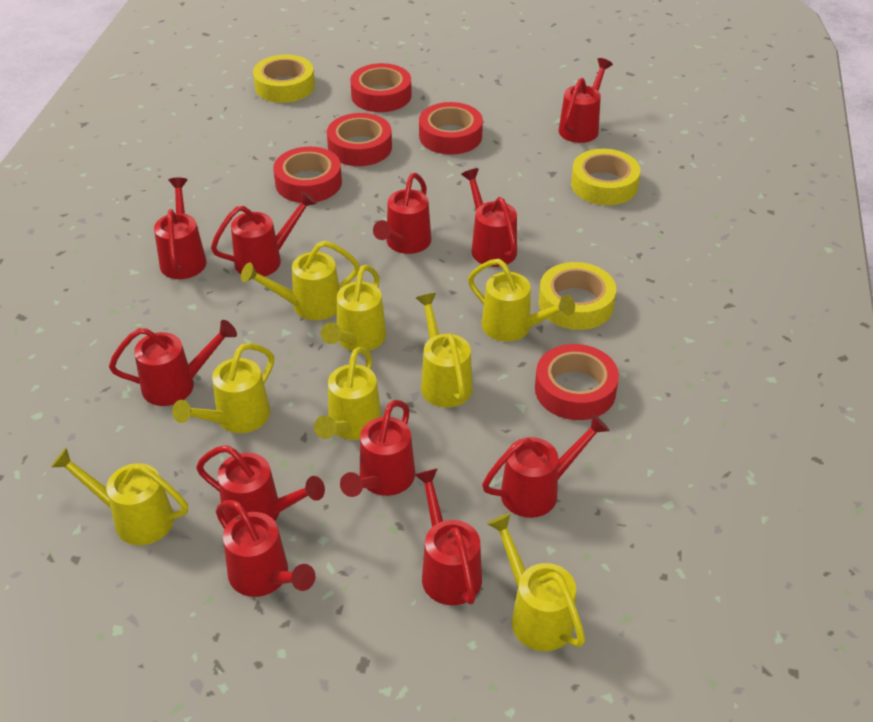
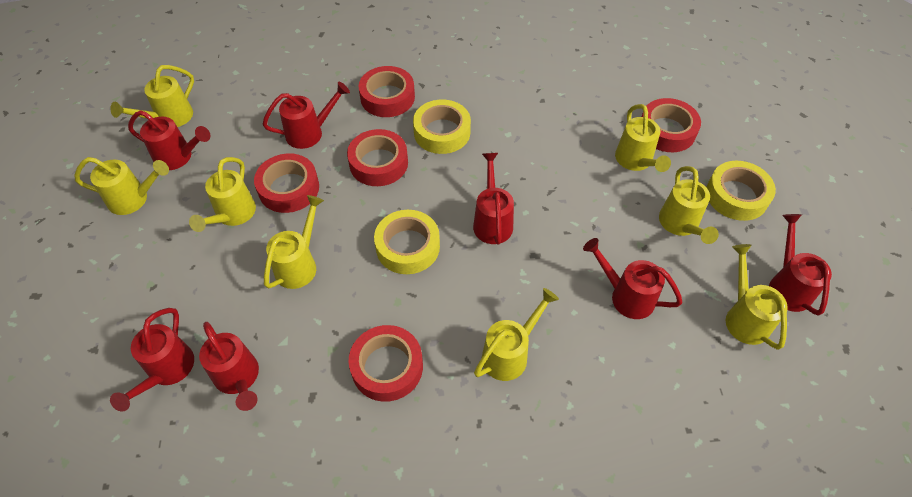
red watering can: [109,320,237,406] [154,178,207,279] [196,445,325,523] [211,191,317,277] [216,500,315,597] [340,400,415,497] [373,173,431,254] [414,468,482,605] [461,168,517,267] [482,414,610,518] [558,58,613,143] = 11 -> [110,308,194,411] [128,110,210,170] [199,322,259,411] [263,82,350,149] [473,153,514,245] [583,238,683,319] [769,214,832,316] = 7

